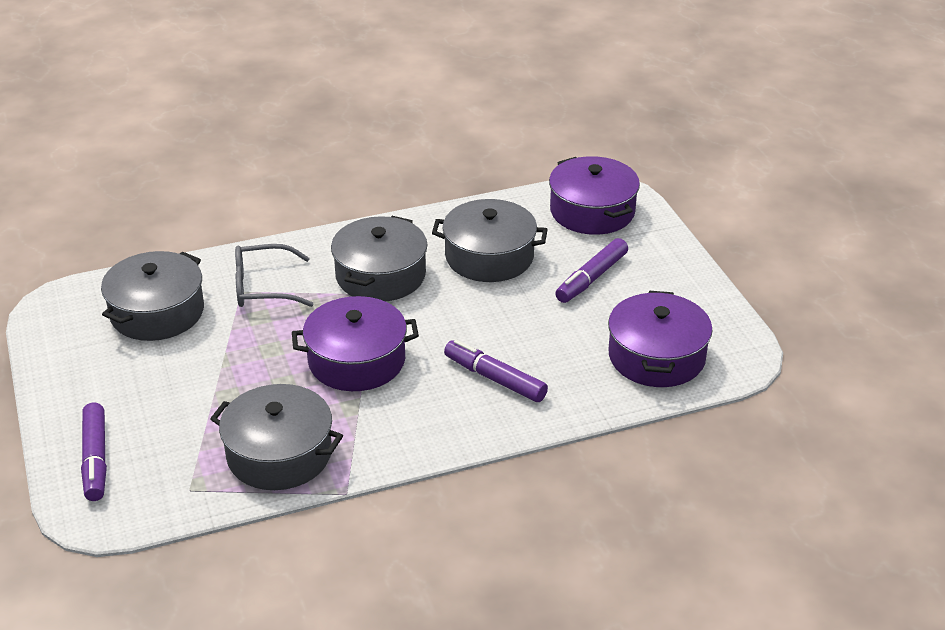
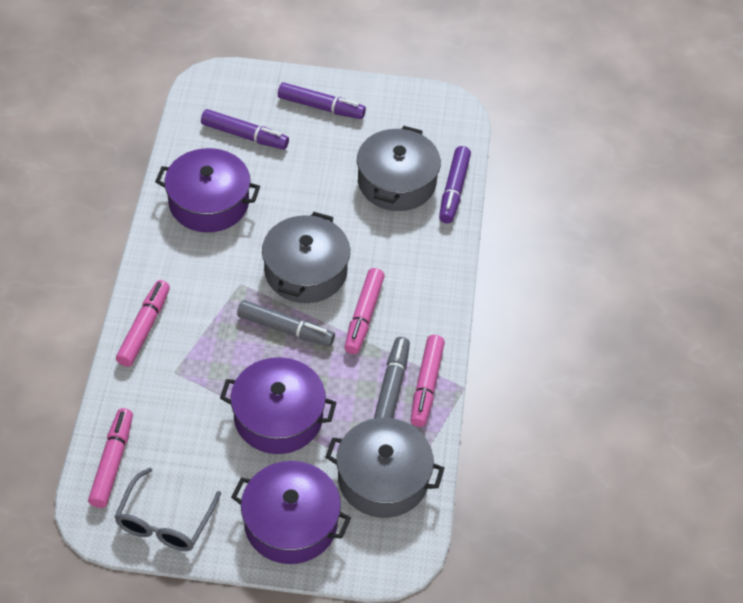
grey marker: none = 0 -> [237,300,335,347] [374,337,410,419] = 2
grey pot: [101,251,204,341] [210,384,343,490] [331,216,427,301] [432,199,548,282] = 4 -> [262,212,350,303] [325,418,444,518] [357,126,441,211] = 3
pink marker: none = 0 -> [88,408,133,508] [116,280,170,367] [344,268,385,354] [411,335,445,427] = 4

